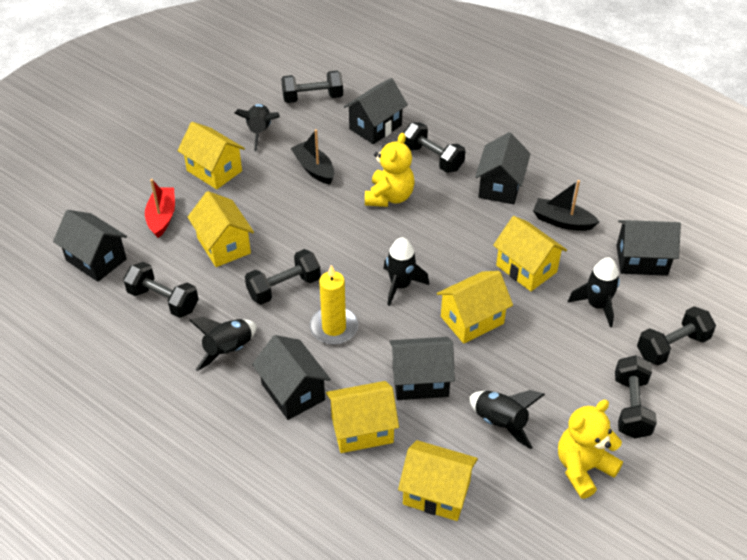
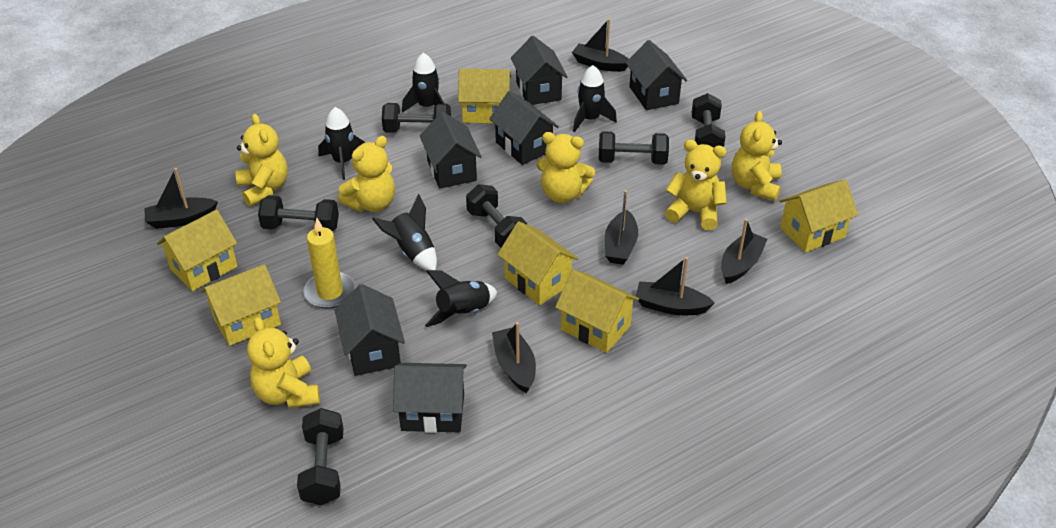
black boat: [291,129,335,184] [533,180,599,231] = 2 -> [144,168,218,229] [492,322,536,393] [572,19,629,72] [605,190,638,265] [636,257,714,315] [721,219,767,284] = 6
red boat: [145,179,175,238] = 1 -> none = 0
yellow teddy bear: [365,133,415,207] [558,400,623,499] = 2 -> [236,114,288,206] [247,317,320,408] [338,136,395,212] [536,132,595,203] [665,140,727,230] [732,111,782,201] = 6

